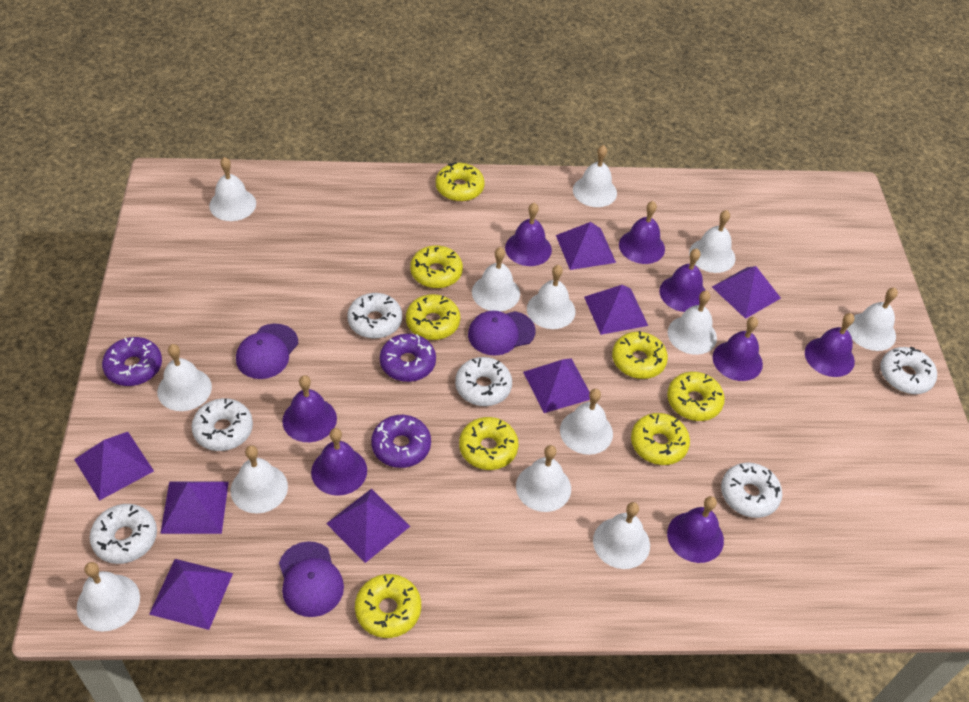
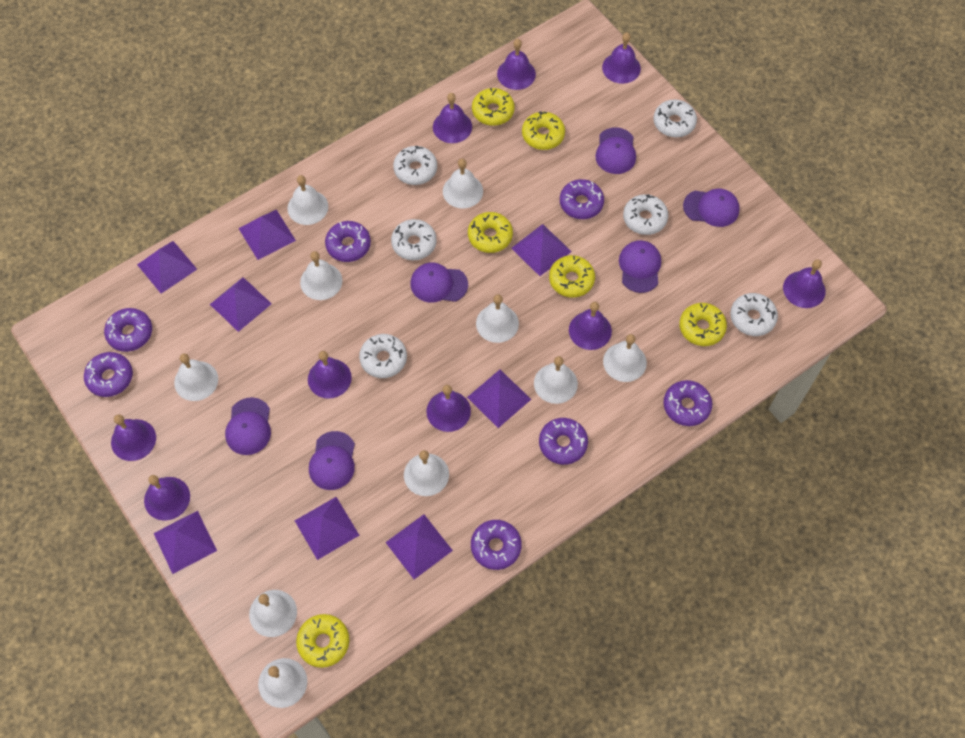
purple bell: [282,375,337,442] [311,428,367,496] [505,203,552,266] [619,201,665,264] [659,249,706,312] [667,496,724,563] [713,317,763,381] [805,313,855,377] = 8 -> [111,414,156,461] [144,475,190,521] [308,351,352,399] [426,385,471,432] [433,93,472,143] [497,39,536,90] [569,302,612,350] [602,32,641,84] [783,259,826,308] = 9
purple cap: [236,324,298,379] [279,541,344,617] [468,311,536,356] = 3 -> [225,397,271,455] [309,431,355,490] [411,262,468,302] [595,127,636,174] [619,240,661,293] [683,189,740,227] = 6
purple donut: [102,337,162,386] [371,415,431,468] [380,334,436,382] = 3 -> [84,352,133,397] [104,308,152,352] [325,221,371,262] [471,520,522,570] [539,418,588,465] [560,179,604,219] [663,380,712,426] = 7
white bell: [77,562,140,632] [157,344,212,411] [209,157,256,221] [230,445,288,514] [472,247,520,311] [516,445,571,512] [527,265,576,329] [560,389,613,455] [573,145,617,207] [593,502,650,569] [668,290,717,355] [689,210,735,273] [847,288,898,351] = 13 -> [174,354,218,401] [249,590,297,637] [258,658,307,708] [287,175,328,225] [300,251,342,300] [404,450,449,496] [443,159,483,209] [476,294,519,343] [534,356,578,404] [603,334,647,382] = 10
yellow donut: [355,574,421,638] [406,294,460,340] [410,245,463,288] [436,162,485,201] [459,417,519,470] [612,331,668,379] [631,413,690,465] [667,372,725,421] = 8 -> [296,614,349,668] [468,212,513,253] [472,88,515,126] [522,111,565,150] [549,255,595,298] [679,303,727,346] = 6

